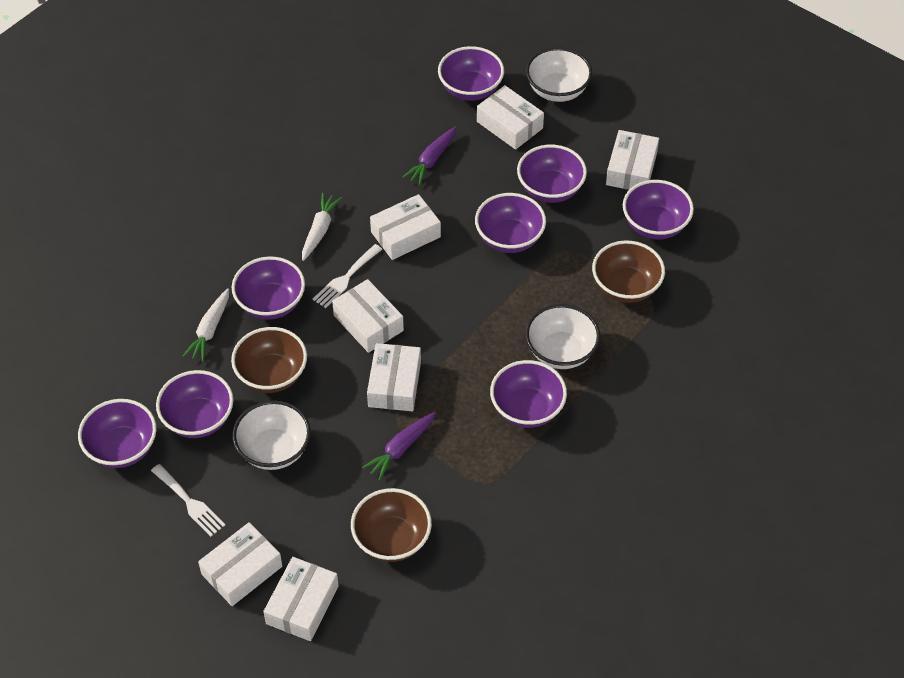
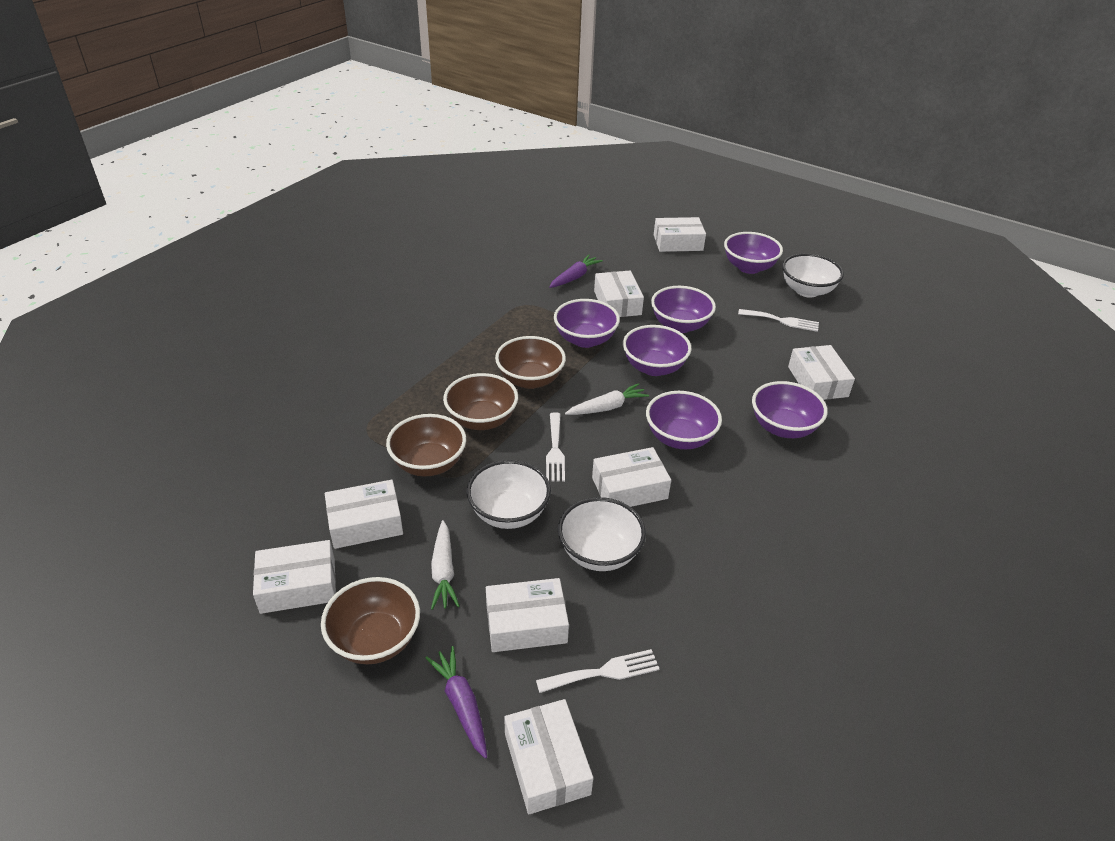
brown bowl: [231,327,307,393] [351,488,432,562] [592,240,665,303] = 3 -> [321,577,420,664] [386,414,466,476] [443,373,518,430] [495,336,566,389] = 4
purple bowl: [78,399,156,468] [156,370,234,438] [232,256,305,320] [438,46,504,101] [475,193,546,253] [490,360,567,428] [517,145,587,203] [623,180,694,239] = 8 -> [554,299,620,348] [623,325,692,376] [646,391,722,449] [651,286,716,333] [724,232,783,274] [752,381,828,438] = 6
white box: [198,522,282,606] [263,557,339,641] [332,279,404,353] [367,343,421,411] [370,194,441,260] [477,85,544,150] [606,130,659,190] = 7 -> [253,540,336,614] [325,480,403,549] [486,578,569,652] [504,699,593,814] [592,447,671,507] [594,271,644,317] [654,217,706,252] [788,345,855,400] = 8
white fork: [151,464,225,537] [313,244,383,308] = 2 -> [536,649,660,693] [546,412,565,482] [738,309,819,332] = 3

